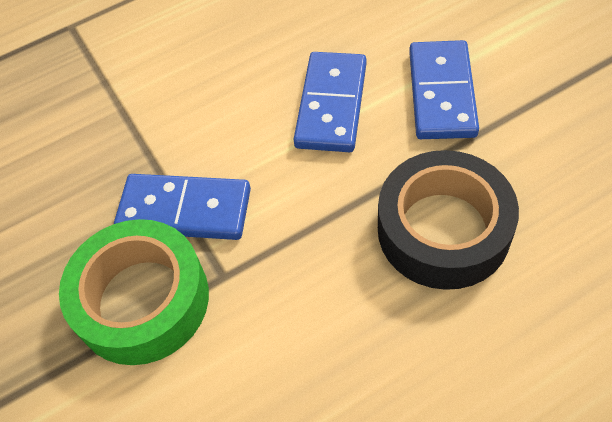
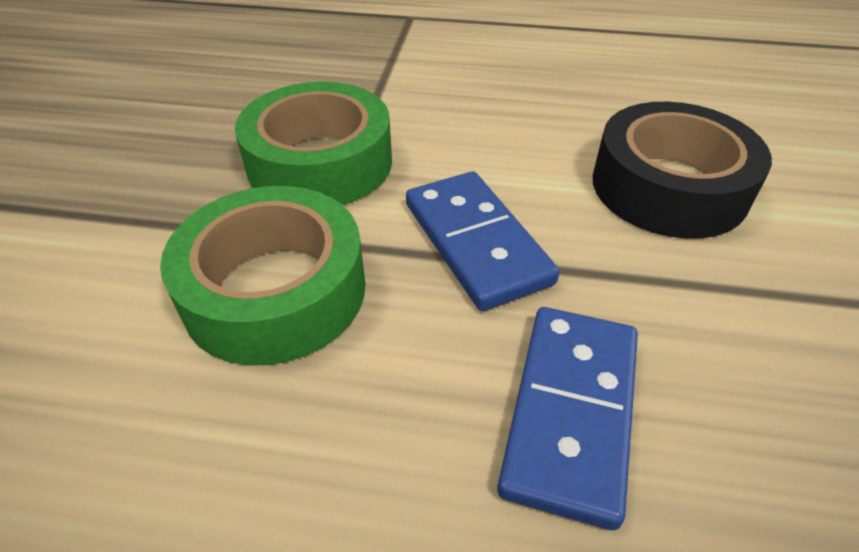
blue domino: [114,174,251,240] [293,52,366,152] [409,40,479,139] = 3 -> [406,171,560,311] [497,307,638,530] = 2
green tape: [59,219,209,365] = 1 -> [160,186,365,365] [235,82,392,205] = 2

